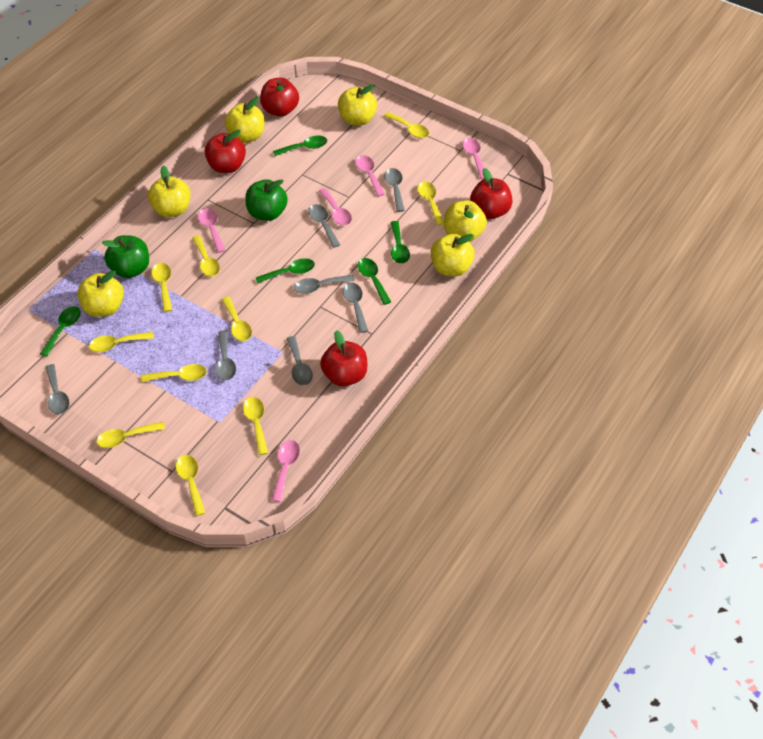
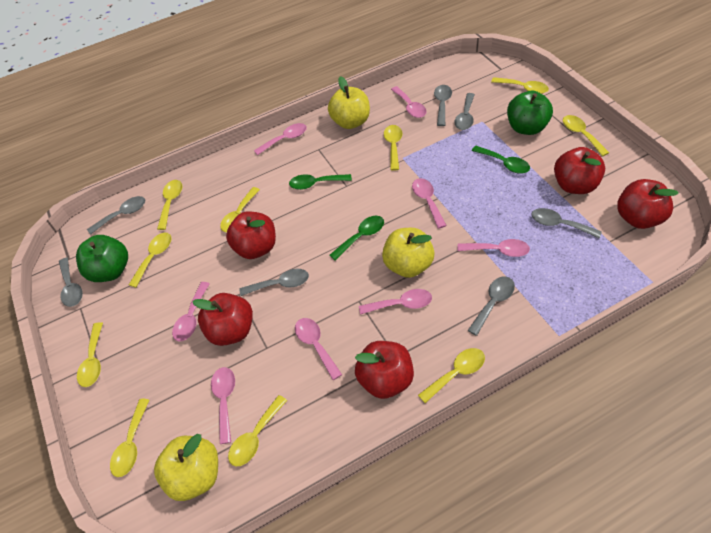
green spoon: [40,306,81,357] [256,258,315,283] [273,136,327,156] [358,258,391,305] [390,221,410,264] = 5 -> [289,174,352,190] [329,216,384,261] [472,146,530,174] = 3
pink spoon: [198,209,226,253] [272,440,300,502] [319,188,352,225] [356,155,385,196] [462,138,485,179] = 5 -> [172,282,210,341] [211,367,235,444] [254,123,307,155] [295,318,342,380] [359,289,432,315] [391,86,427,118] [412,178,447,229] [458,239,530,257] = 8
red apple: [205,130,246,173] [260,77,299,117] [320,330,367,387] [470,168,512,219] = 4 -> [192,293,253,346] [226,212,276,259] [355,341,414,399] [554,147,605,194] [617,179,679,229] = 5
yellow apple: [77,270,124,317] [148,165,191,217] [225,97,265,143] [338,84,377,126] [431,234,475,276] [444,200,487,242] = 6 -> [154,434,218,501] [328,76,370,129] [382,228,435,278] = 3

